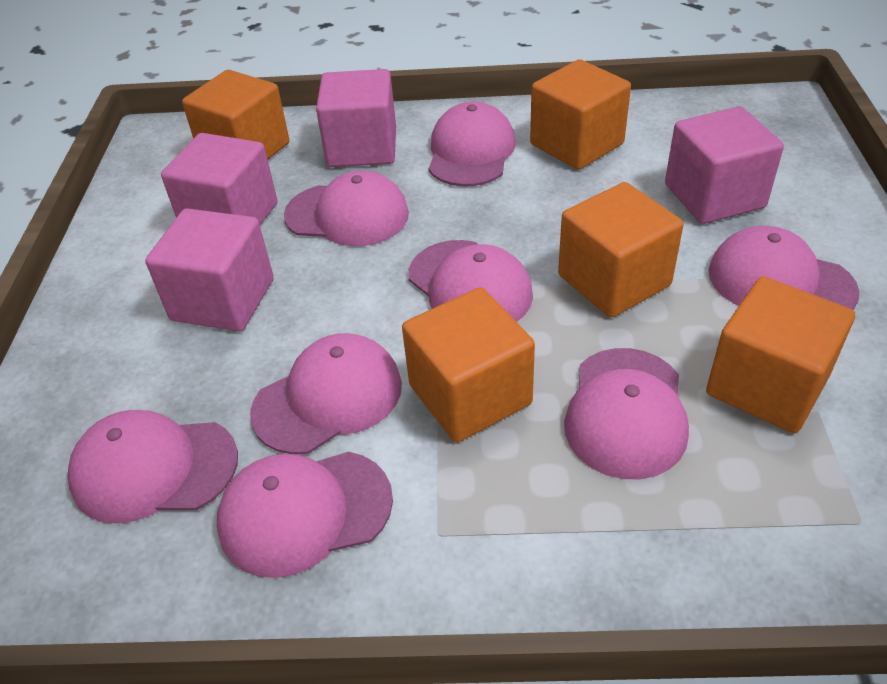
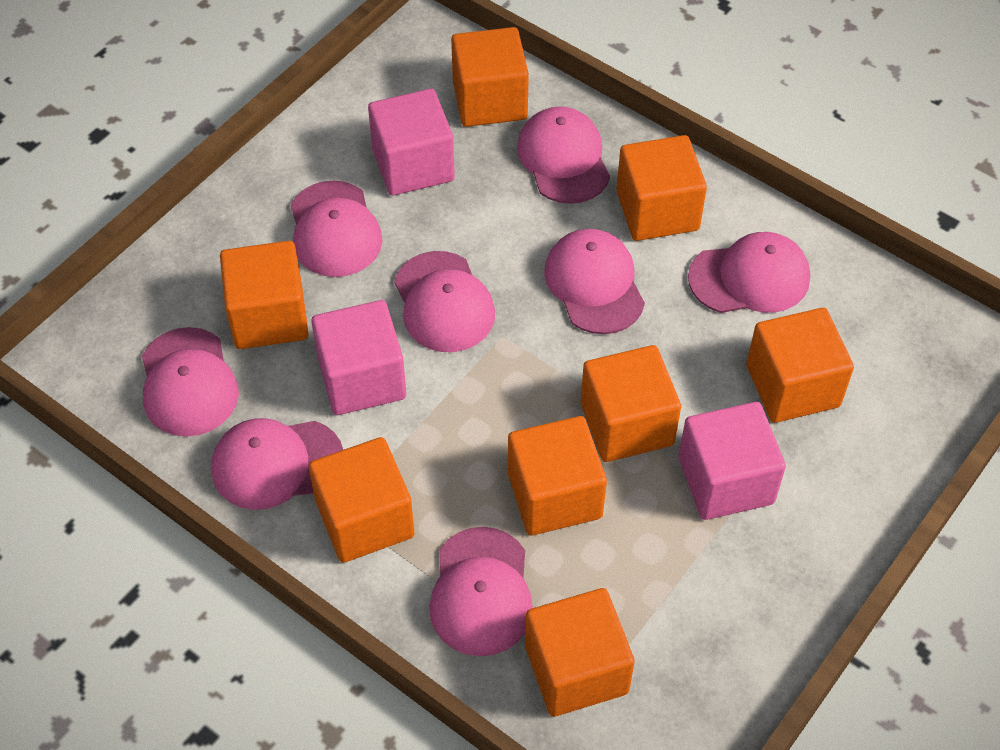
orange cube: [182,70,289,159] [402,288,535,442] [530,59,631,170] [558,182,684,317] [706,276,855,433] = 5 -> [220,241,309,349] [309,437,415,563] [451,27,529,127] [508,416,607,535] [525,588,635,717] [581,345,681,462] [616,135,707,241] [746,308,854,423] = 8
pink cube: [145,208,274,332] [161,133,277,225] [316,69,396,167] [665,106,784,224] = 4 -> [311,300,406,415] [368,89,455,196] [679,402,786,520] = 3

